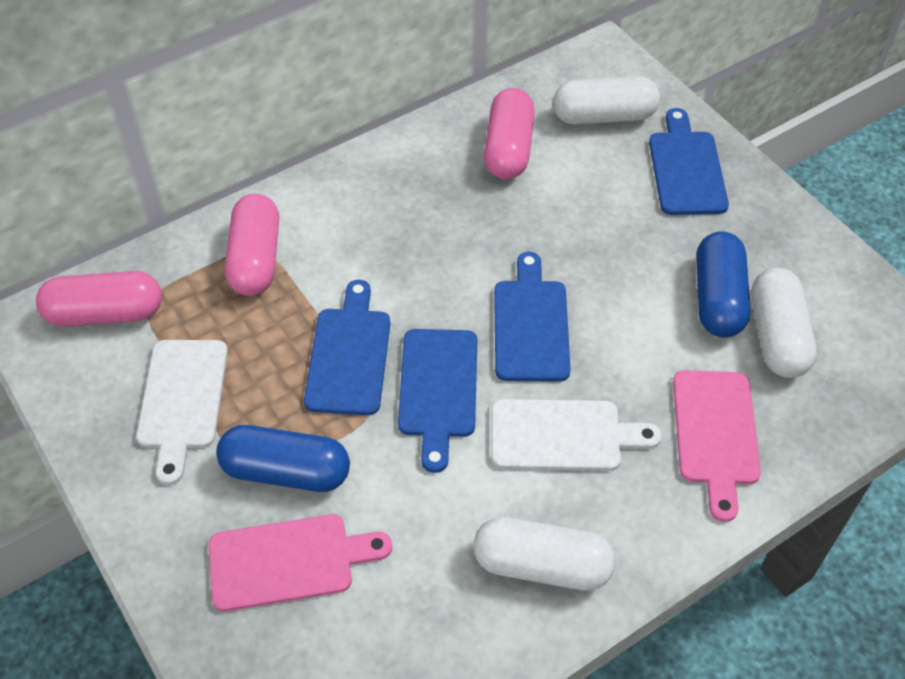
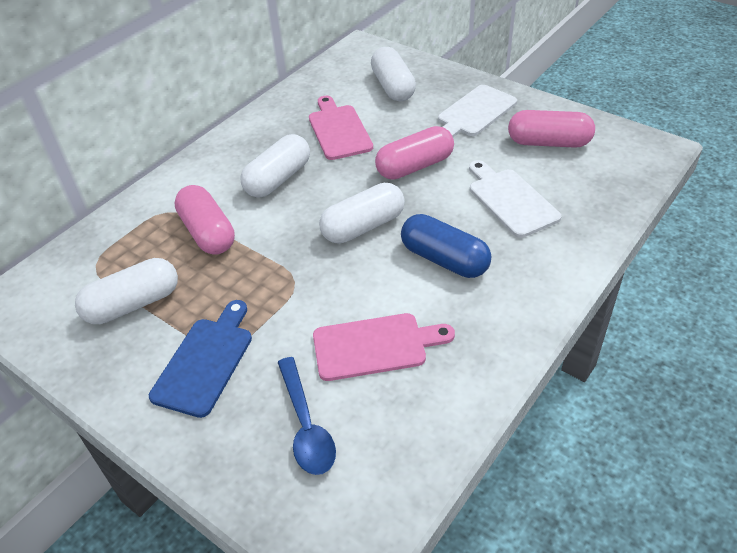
blue capsule: [216,425,350,492] [696,231,751,338] = 2 -> [401,214,491,278] = 1
blue cutting board: [304,280,390,415] [398,329,477,473] [494,252,571,382] [649,108,729,215] = 4 -> [149,300,252,418] = 1
blue spoon: none = 0 -> [278,357,336,475] = 1
white capsule: [474,517,615,591] [553,76,660,125] [752,268,817,378] = 3 -> [75,258,178,324] [240,134,310,197] [319,183,405,244] [371,47,416,101] = 4

